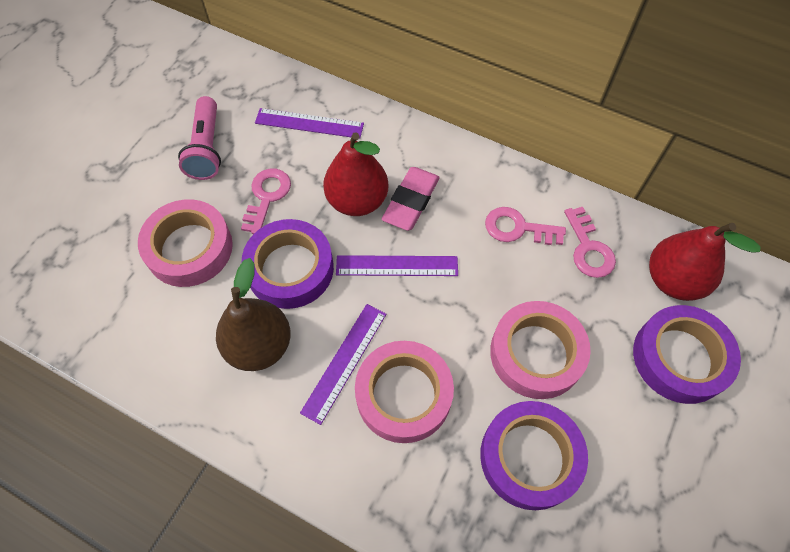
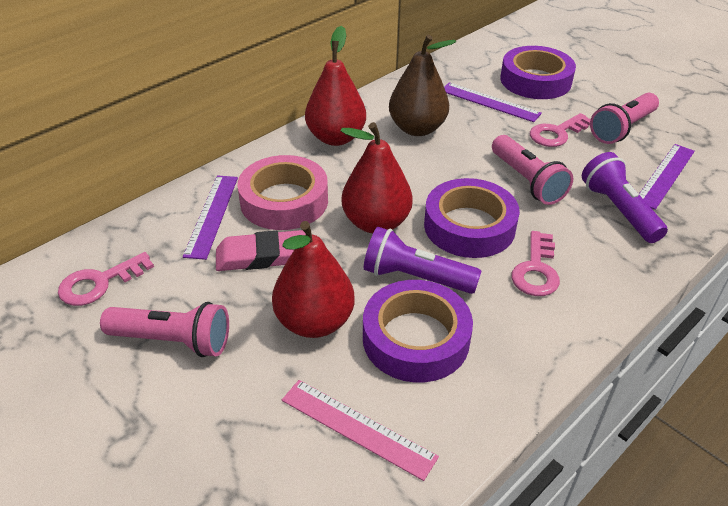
pink flashlight: [178,96,221,180] = 1 -> [100,302,229,357] [492,135,573,205] [590,93,659,144] = 3
pink ruler: none = 0 -> [282,380,439,481] = 1
pink tape: [138,199,233,287] [355,341,454,443] [490,301,591,399] = 3 -> [237,155,328,230] = 1
purple flashlight: none = 0 -> [364,227,481,294] [582,152,668,243] = 2
red pear: [323,132,388,216] [649,223,760,301] = 2 -> [272,221,355,338] [305,26,366,146] [340,122,413,233] = 3

